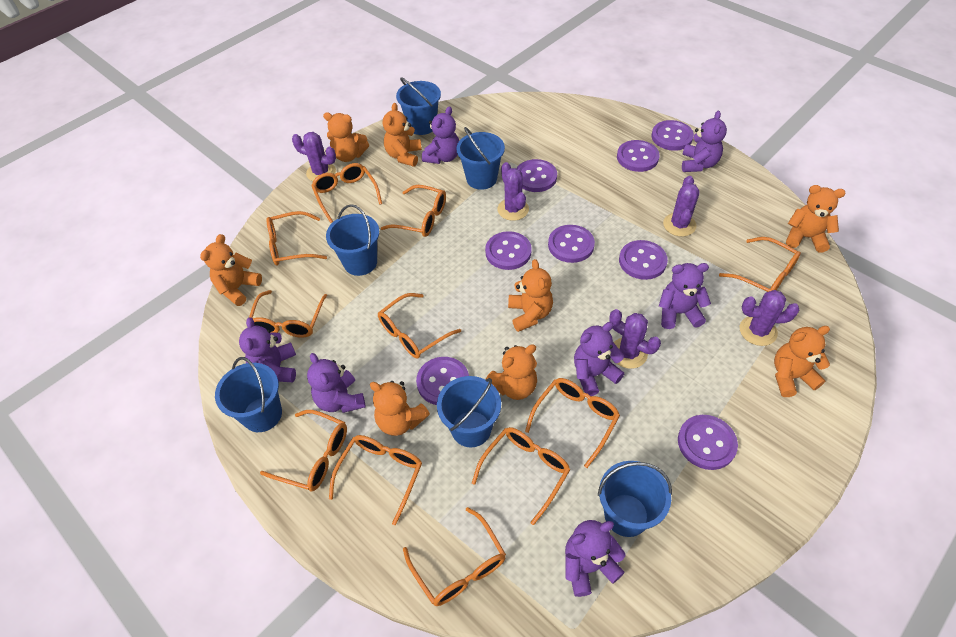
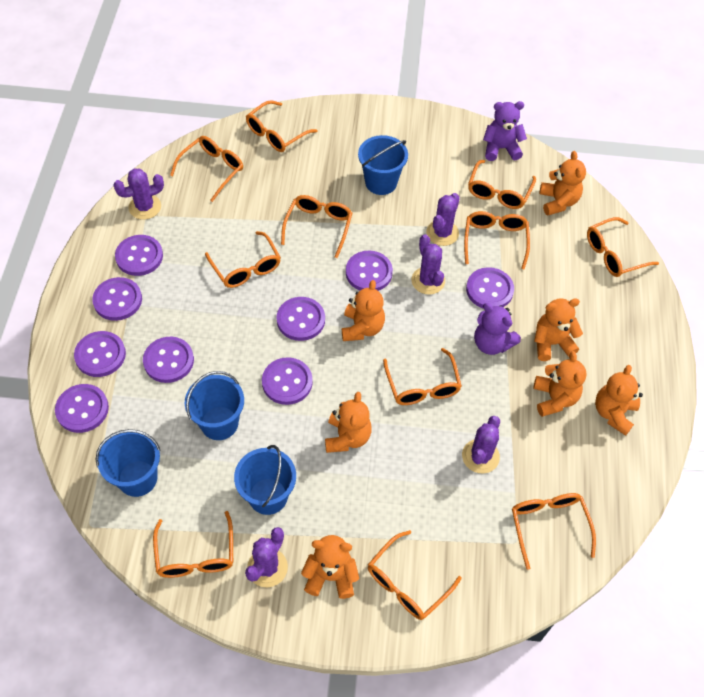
blue bucket: [215,357,282,432] [326,204,379,276] [396,77,441,135] [437,376,501,447] [456,127,505,190] [598,461,672,537] = 6 -> [96,429,160,497] [185,371,244,440] [234,445,296,515] [358,135,408,195] = 4
orange teddy bear: [200,234,262,306] [323,112,369,162] [370,381,430,436] [383,103,422,167] [486,344,537,400] [508,259,553,332] [774,326,830,397] [786,185,846,252] = 8 -> [301,535,359,599] [325,392,372,453] [342,280,385,341] [534,298,583,361] [534,351,586,417] [539,151,586,215] [595,365,643,436] = 7
purple button: [416,357,469,405] [485,231,532,270] [517,159,557,192] [548,225,595,263] [617,140,660,172] [619,240,668,280] [651,120,694,151] [678,415,738,470] = 8 -> [55,384,109,433] [74,331,126,377] [92,277,142,321] [115,235,163,276] [143,337,194,383] [262,357,313,405] [277,297,325,341] [346,251,393,291] [466,267,514,308] = 9
purple teddy bear: [239,317,296,382] [307,353,366,413] [422,106,459,164] [565,520,626,597] [574,322,624,396] [659,263,711,329] [682,111,727,172] = 7 -> [474,303,521,355] [483,101,527,161] = 2

